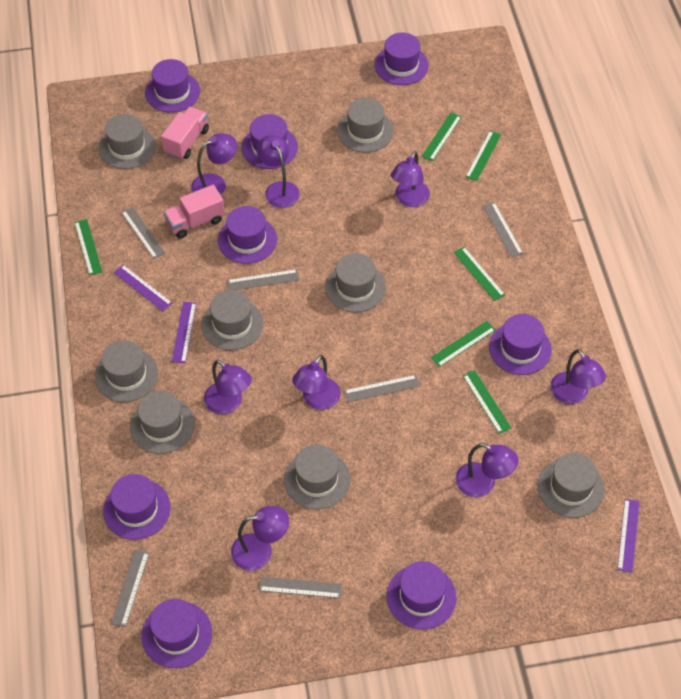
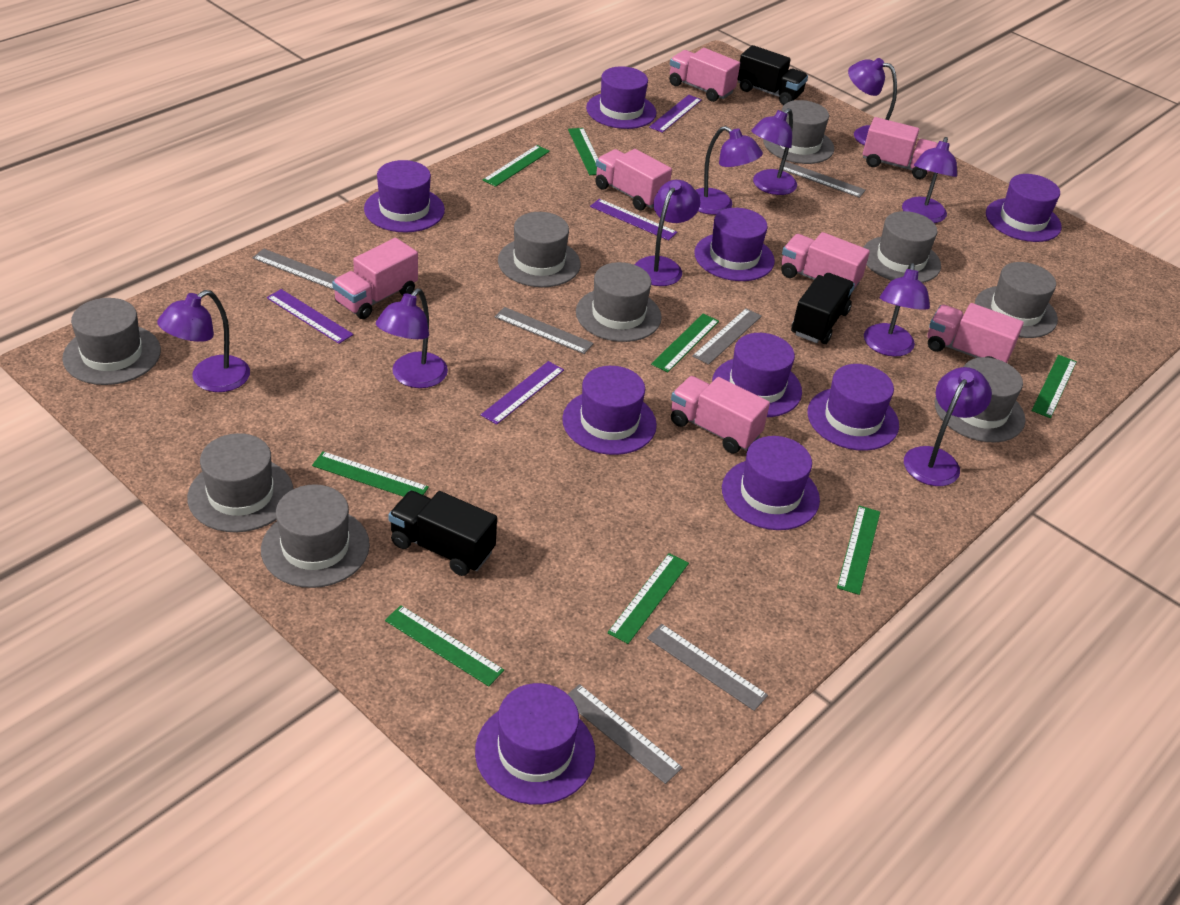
black truck: none = 0 -> [388,491,497,576] [738,45,808,105] [791,273,855,344] = 3
green ruler: [74,219,102,276] [422,113,462,161] [431,321,496,367] [454,247,505,301] [463,370,512,434] [465,131,501,181] = 6 -> [312,451,429,497] [385,605,504,687] [483,145,550,187] [568,128,598,175] [607,553,689,644] [651,314,719,372] [837,506,880,595] [1031,355,1077,418] = 8
grey hat: [95,340,158,402] [99,114,156,169] [130,391,195,454] [201,290,263,350] [284,444,351,509] [325,253,386,312] [337,98,394,153] [538,453,605,518] = 8 -> [62,298,161,385] [187,433,293,532] [261,484,370,588] [498,212,580,287] [576,262,662,342] [763,100,834,164] [863,211,941,283] [935,357,1025,442] [975,262,1058,338] = 9
pink truck: [161,107,209,160] [164,185,225,239] = 2 -> [332,238,418,319] [595,149,672,210] [669,48,740,102] [671,376,770,453] [781,232,870,292] [863,117,938,179] [927,303,1024,363] = 7
purple hat: [103,474,171,540] [141,599,212,668] [145,59,200,113] [218,206,277,264] [241,114,298,169] [374,33,429,85] [387,561,457,630] [489,314,552,375] = 8 -> [364,160,445,232] [475,683,595,805] [562,366,657,455] [586,66,657,129] [694,208,775,281] [712,333,802,417] [722,436,820,530] [807,364,899,451] [986,174,1062,242] = 9
purple lamp: [191,133,237,195] [204,360,252,414] [231,506,289,571] [256,135,300,208] [292,355,341,410] [391,151,430,207] [455,443,519,497] [550,349,606,404] = 8 -> [157,290,250,392] [376,289,448,388] [635,180,700,286] [696,126,763,215] [751,108,797,195] [848,58,897,146] [864,263,930,357] [902,137,957,223] [904,367,992,486] = 9
purple ruler: [113,265,172,311] [172,302,196,363] [617,499,640,573] = 3 -> [267,289,354,344] [481,361,564,425] [590,199,677,241] [649,95,702,133] = 4

